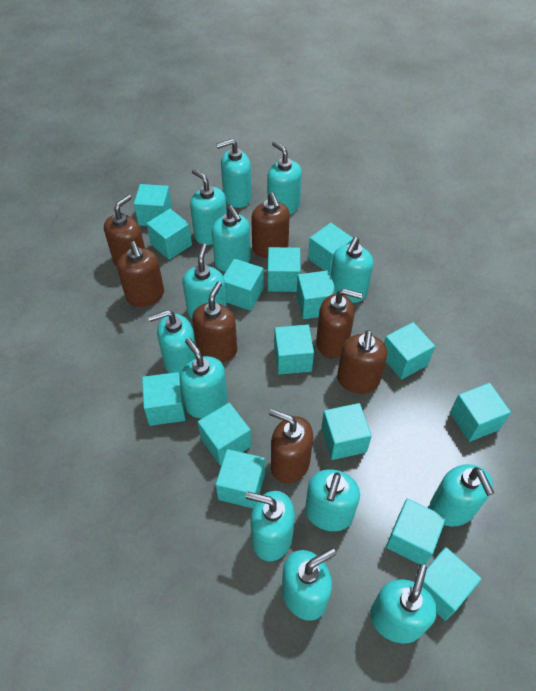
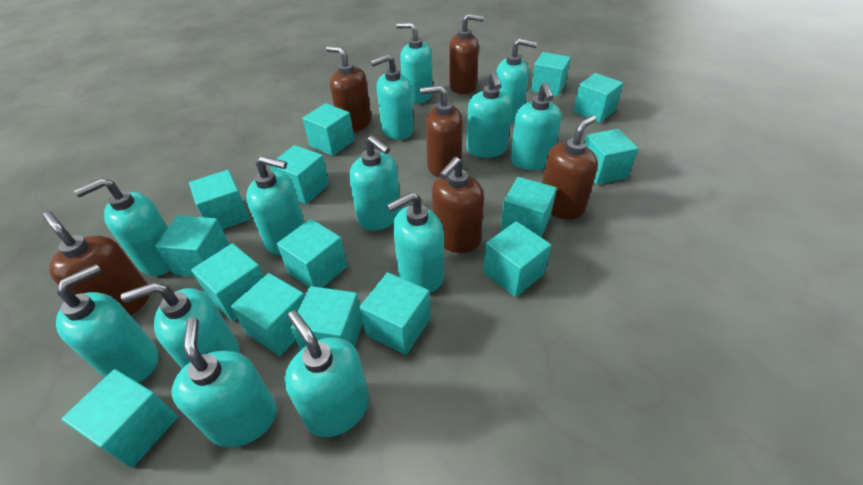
brown soap dispenser: [104,195,145,266] [117,241,164,307] [192,281,237,362] [251,192,290,258] [269,409,313,483] [316,289,363,358] [337,330,388,394] = 7 -> [43,211,150,316] [326,46,371,132] [420,85,463,177] [432,157,484,253] [449,14,484,94] [542,115,598,220] = 6

